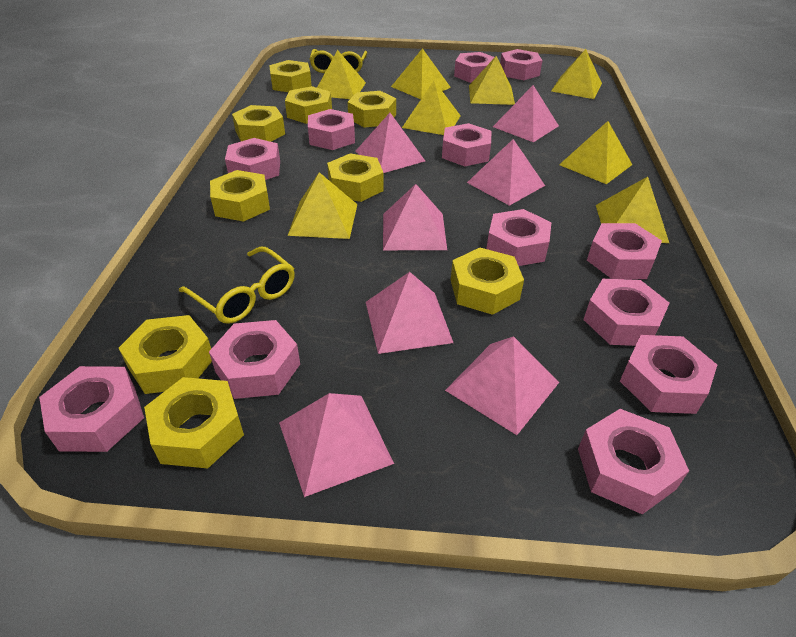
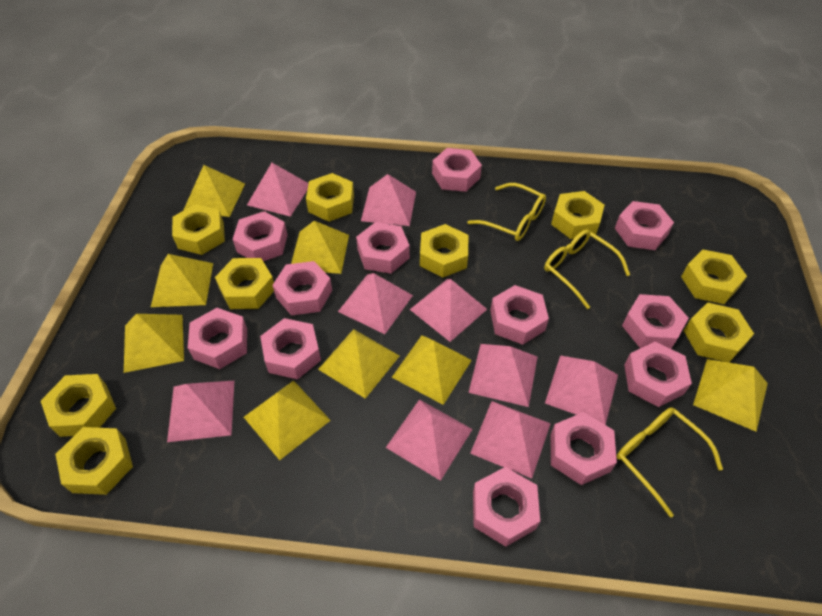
pink pyramid: [279,393,394,497] [355,113,425,173] [366,272,453,354] [383,184,447,250] [445,336,559,435] [467,139,545,206] [493,85,559,142] = 7 -> [167,381,234,442] [247,163,309,217] [338,273,413,334] [361,174,416,226] [386,399,473,481] [410,279,487,342] [469,344,538,407] [470,401,551,478] [545,355,618,425] = 9
yellow glasses: [179,246,295,324] [310,49,367,73] = 2 -> [468,183,546,241] [544,229,630,309] [616,407,723,518] = 3

